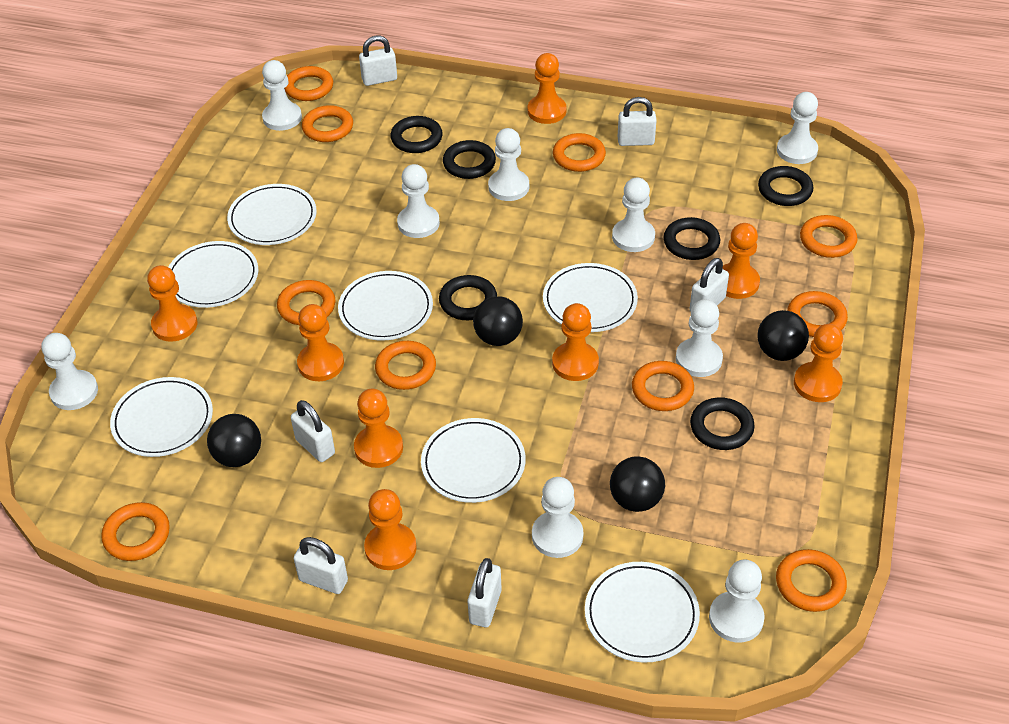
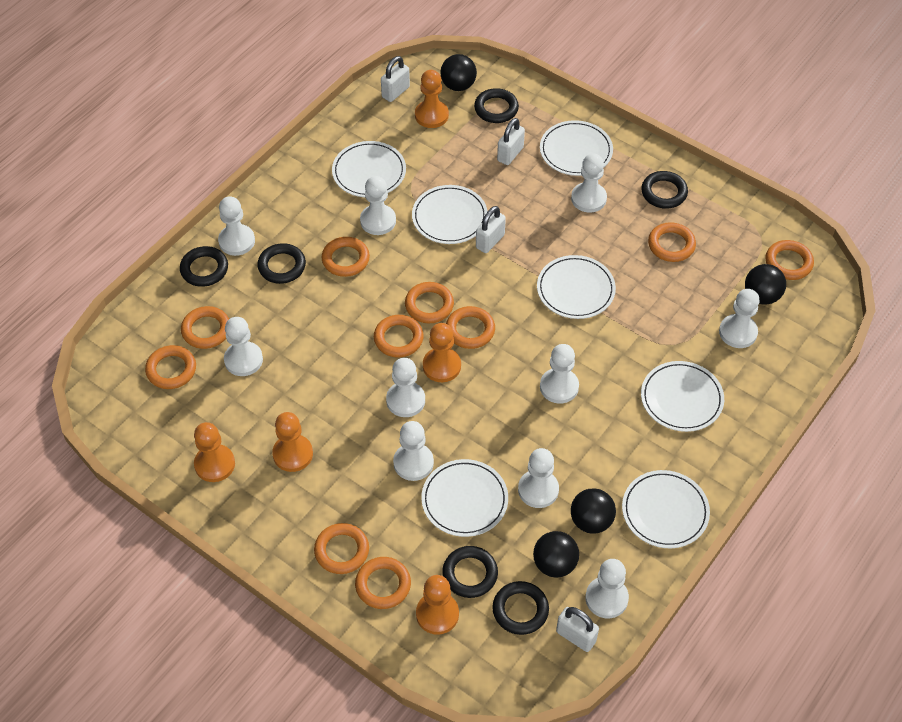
orange pawn: [147,265,197,342] [297,304,344,381] [354,389,403,468] [364,489,417,570] [528,53,566,124] [552,303,599,381] [723,223,760,299] [794,324,843,402] = 8 -> [194,422,235,482] [272,412,313,472] [415,70,449,128] [416,575,459,635] [423,323,461,382] = 5
white padlock: [291,400,335,462] [294,537,348,594] [359,36,397,86] [468,558,502,627] [618,97,657,146] [690,258,729,311] = 6 -> [381,56,410,102] [476,206,506,253] [497,118,525,165] [556,607,599,652] = 4
white pawn: [42,333,98,410] [262,60,302,131] [397,164,440,238] [488,128,529,201] [532,477,583,558] [612,177,655,252] [676,299,723,377] [709,560,765,643] [777,92,818,164] = 9 -> [218,196,255,256] [224,317,263,376] [360,176,396,235] [386,358,425,417] [393,421,434,481] [518,448,559,508] [540,344,579,404] [571,153,607,213] [585,559,629,618] [719,289,760,348] = 10

